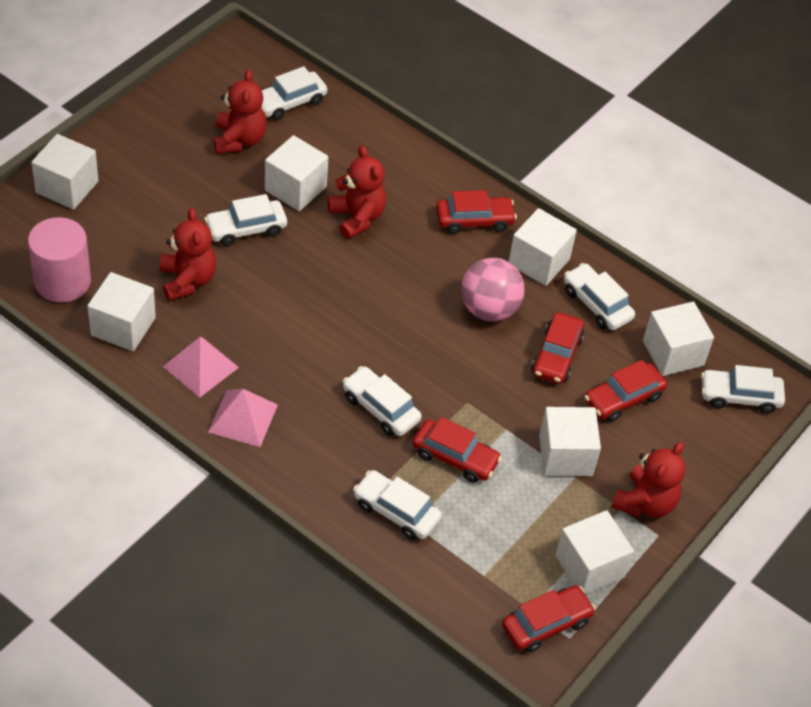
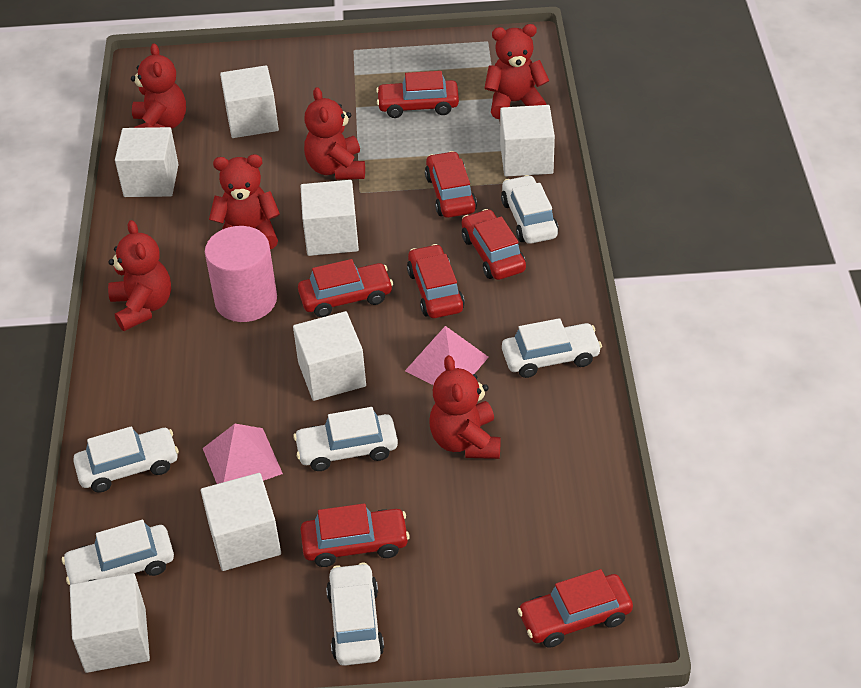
pink ball: [461,258,525,321] = 1 -> none = 0
red car: [413,417,502,483] [436,190,517,234] [502,585,596,653] [531,312,584,384] [584,360,667,422] = 5 -> [298,259,393,317] [300,503,410,567] [376,71,459,118] [407,244,465,318] [425,151,477,218] [462,209,526,280] [517,569,633,648] = 7
red teddy bear: [160,208,216,301] [214,70,267,154] [328,146,386,239] [611,442,685,518] = 4 -> [108,220,171,331] [131,43,186,129] [209,154,280,249] [304,87,365,179] [429,355,501,459] [484,24,549,119] = 6

